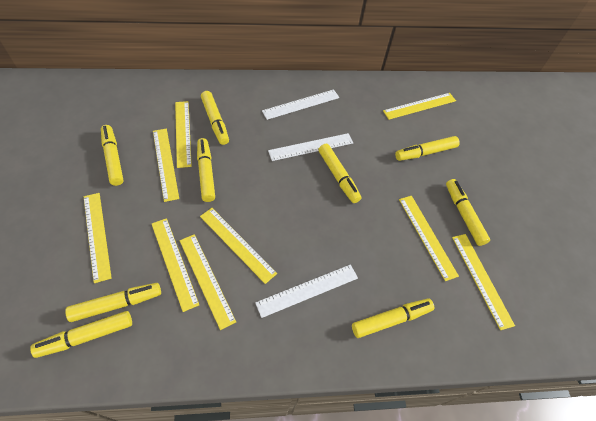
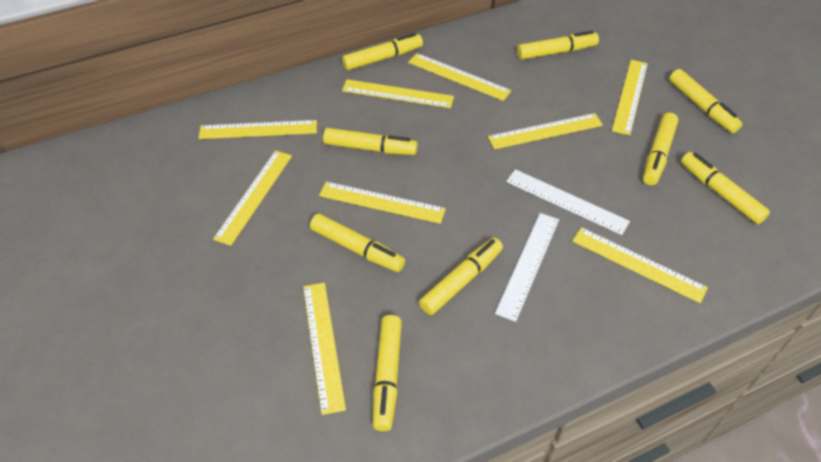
white ruler: [255,265,358,318] [262,89,339,120] [268,133,353,161] = 3 -> [495,213,559,322] [506,169,630,235] = 2

